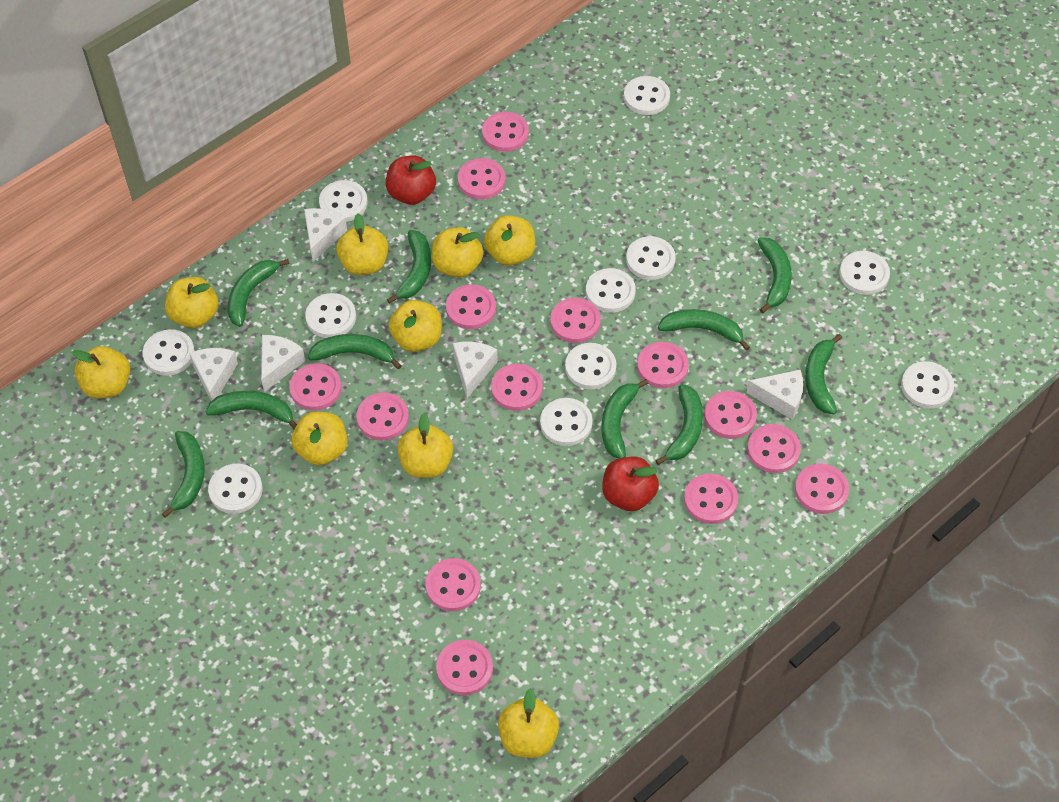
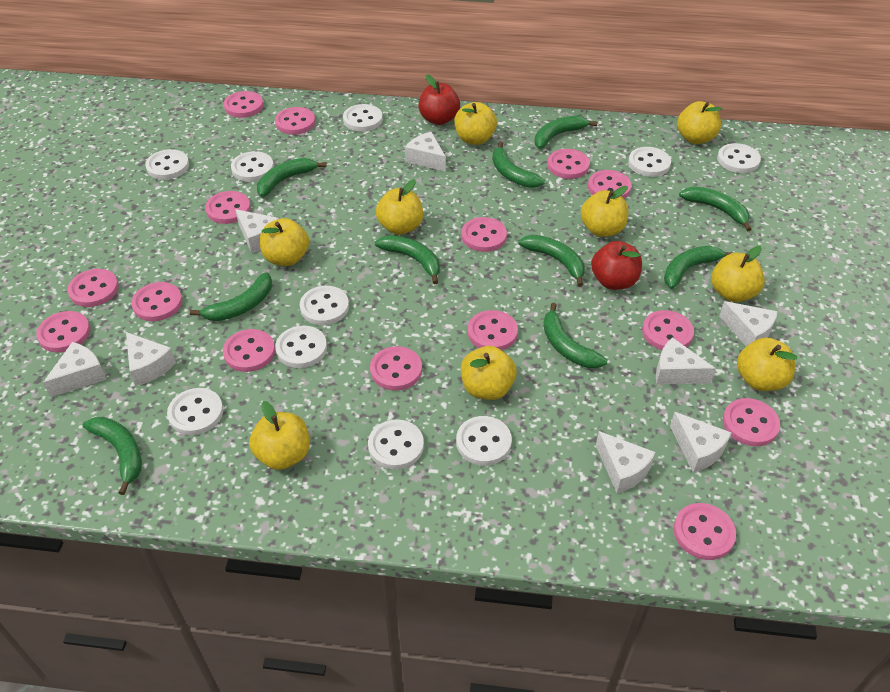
pink button: [289,363,342,410] [356,392,409,441] [426,558,481,611] [436,640,493,695] [446,284,496,329] [458,158,505,200] [482,112,529,152] [491,364,542,411] [550,298,601,343] [637,342,689,388] [684,473,738,524] [704,391,757,439] [747,424,801,473] [795,464,849,514] = 14 -> [37,311,90,352] [67,269,119,307] [131,282,182,321] [205,191,251,224] [223,329,275,372] [224,91,264,118] [275,107,315,135] [370,346,422,391] [462,217,507,252] [468,310,518,350] [547,149,590,179] [588,170,632,199] [642,310,694,350] [674,503,736,560] [723,398,780,446] = 15
white button: [143,329,195,376] [208,464,263,514] [305,293,356,338] [319,180,367,222] [540,398,592,446] [565,343,616,389] [586,268,636,313] [624,76,670,115] [626,236,676,280] [839,251,890,295] [901,361,954,408] = 11 -> [145,149,189,180] [167,388,223,435] [231,151,274,182] [275,325,327,368] [300,286,349,325] [343,104,383,132] [368,419,424,470] [456,416,512,466] [628,147,671,177] [717,143,761,173] = 10
white cheese: [189,348,238,401] [261,335,305,392] [304,208,347,262] [453,342,498,398] [747,370,803,420] = 5 -> [43,342,106,397] [126,332,176,386] [235,209,279,253] [405,132,446,172] [596,431,656,493] [656,337,716,384] [670,412,731,473] [719,301,778,347] = 8

